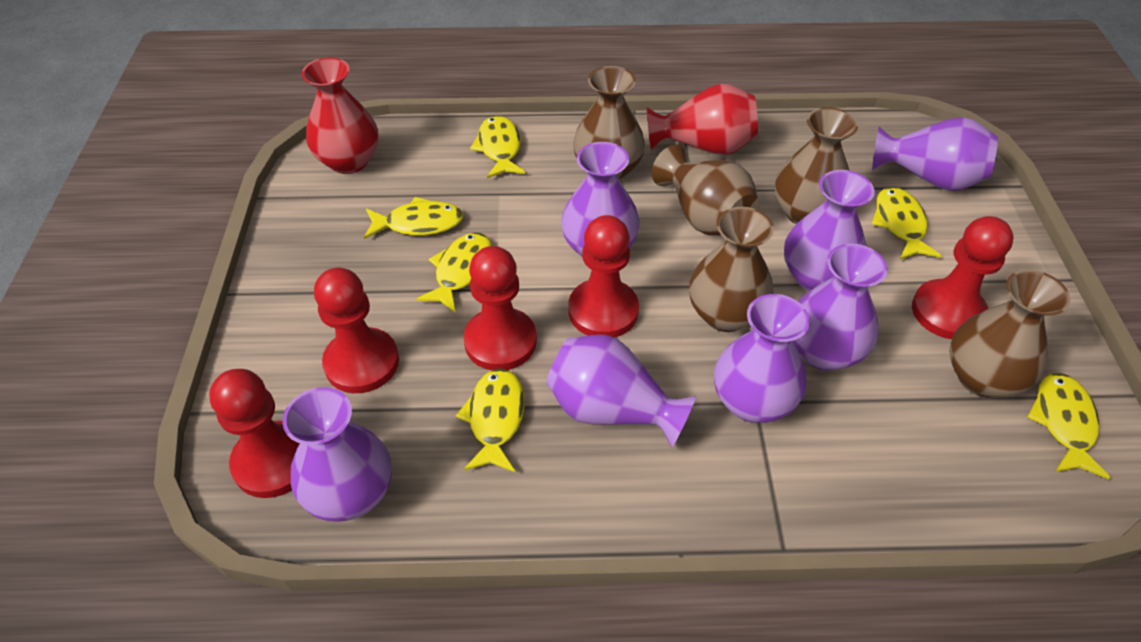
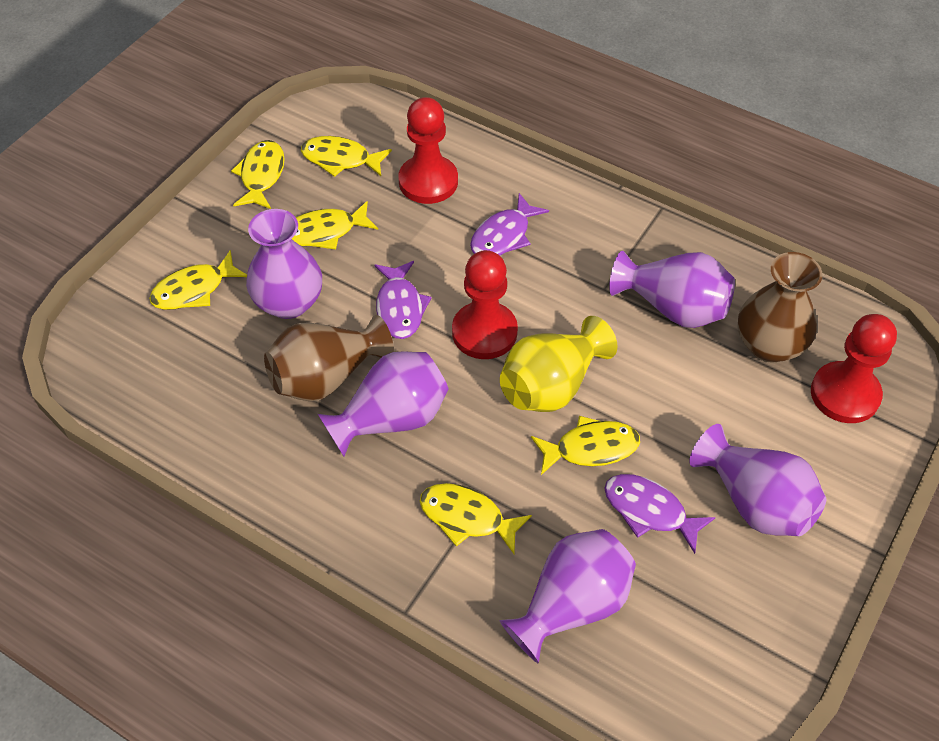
brown vase: [573,66,645,181] [652,145,760,236] [689,207,774,332] [775,107,858,224] [949,270,1071,398] = 5 -> [264,315,394,401] [738,252,823,363] = 2
purple fish: none = 0 -> [374,261,432,339] [470,193,549,255] [604,474,716,554] = 3
purple vase: [282,387,392,522] [546,335,696,448] [561,142,640,256] [714,294,810,423] [784,170,875,291] [793,244,888,371] [872,117,998,191] = 7 -> [246,209,322,319] [318,351,449,457] [499,529,636,663] [609,251,735,328] [689,424,826,536] = 5
red pawn: [209,369,300,498] [314,267,399,393] [463,246,537,370] [568,215,639,337] [912,216,1014,339] = 5 -> [398,97,458,204] [452,250,518,359] [811,314,897,423] = 3
red vase: [302,58,378,174] [647,84,758,155] = 2 -> none = 0
yellow vase: none = 0 -> [500,316,617,412] = 1

